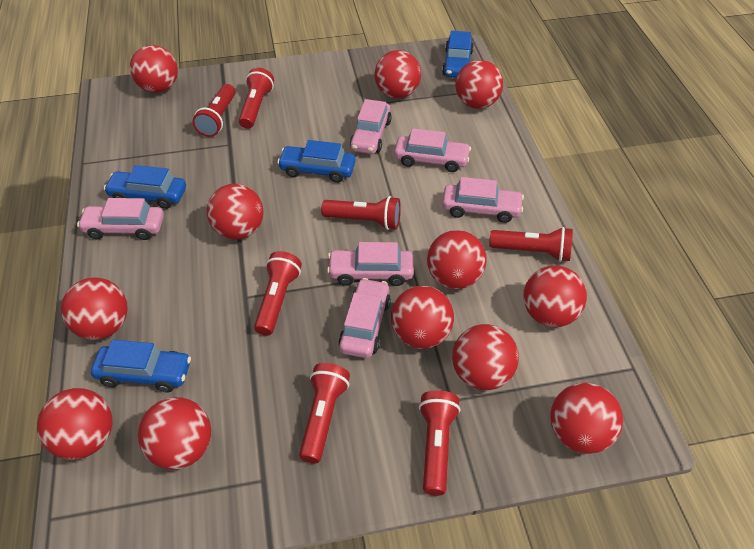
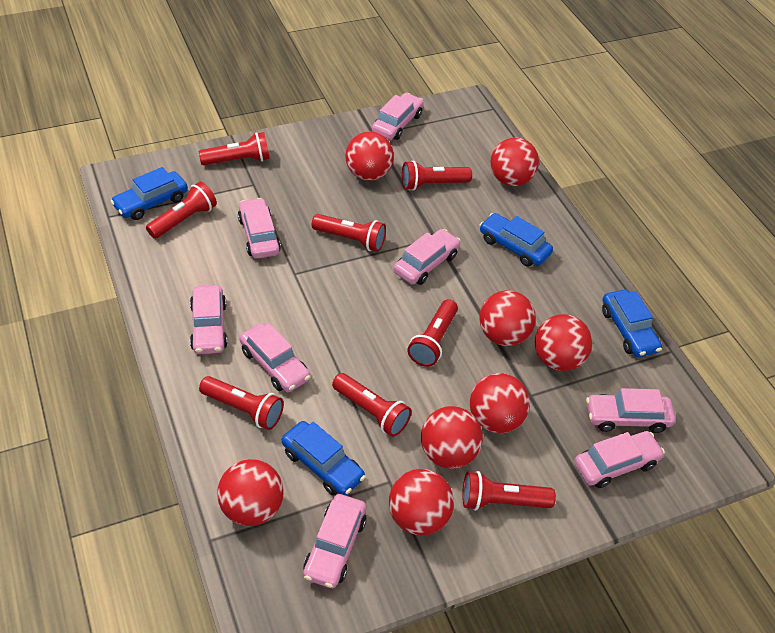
pink car: [77,198,164,240] [327,242,414,286] [338,278,391,358] [350,99,392,154] [394,128,471,172] [442,177,524,223] = 6 -> [190,285,228,354] [238,198,281,259] [239,323,311,392] [303,494,367,588] [372,93,424,140] [394,229,461,285] [574,431,665,488] [586,388,675,433] = 8
red ball: [37,388,113,460] [61,278,128,340] [130,45,178,93] [138,397,211,469] [207,184,263,240] [374,50,421,98] [391,286,454,349] [427,230,487,289] [452,324,519,390] [455,60,503,109] [523,265,587,327] [550,383,623,454] = 12 -> [217,459,284,526] [345,132,394,181] [389,469,454,535] [421,406,483,469] [470,373,530,433] [479,290,536,346] [490,137,539,186] [535,314,592,371] = 8
red flashlight: [193,84,235,137] [239,68,274,129] [254,251,302,336] [299,363,350,463] [321,196,401,230] [419,390,460,496] [489,227,573,262] = 7 -> [146,182,217,239] [198,132,270,165] [199,376,284,430] [312,214,386,252] [332,373,412,437] [402,160,472,190] [407,299,458,367] [462,471,556,511] = 8

